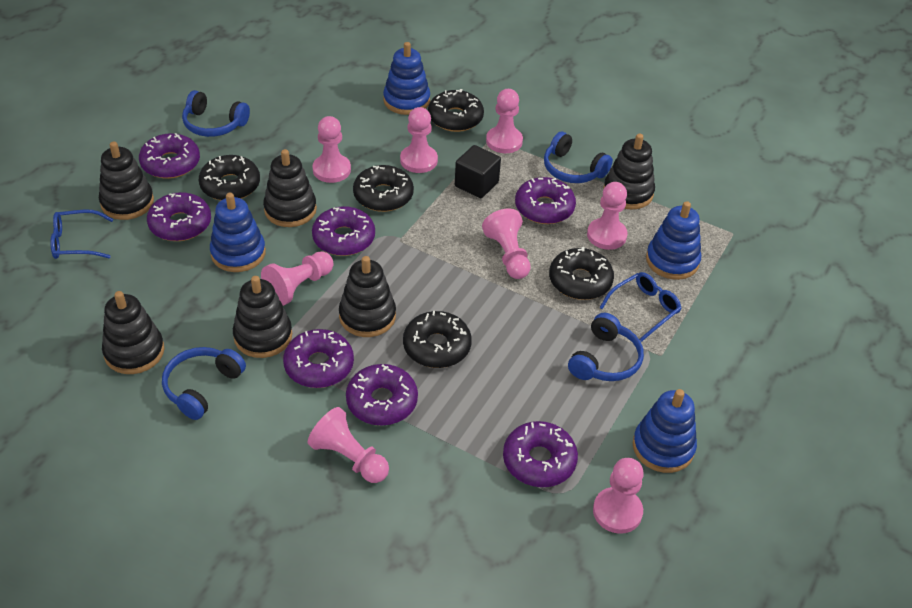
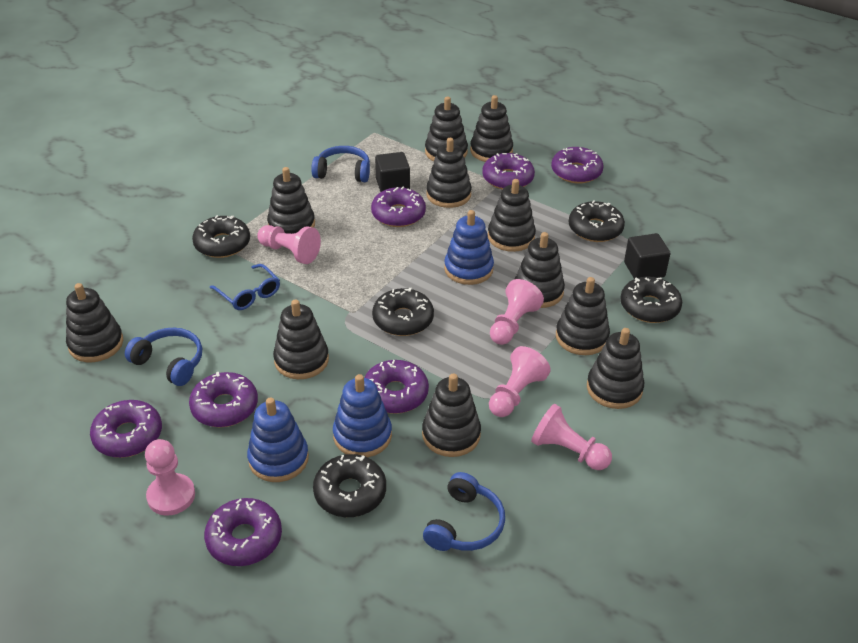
black cube: [455,145,501,198] = 1 -> [375,152,410,192] [624,233,671,279] = 2
black stacking toy: [99,142,154,220] [102,291,164,374] [233,276,292,358] [263,149,317,227] [339,256,396,337] [603,134,655,209] = 6 -> [66,283,123,362] [267,167,315,234] [273,299,329,379] [422,373,481,457] [425,96,468,161] [426,138,472,208] [470,95,513,162] [488,179,536,252] [514,232,565,308] [556,277,610,355] [587,328,644,409] = 11
blue glasses: [50,210,113,259] [599,272,682,342] = 2 -> [210,264,280,310] = 1
blue headphones: [162,347,246,420] [182,90,250,137] [544,132,613,183] [568,313,644,381] = 4 -> [125,328,202,386] [311,146,370,182] [423,472,505,551] = 3
blue stacking toy: [210,193,266,272] [383,42,430,115] [633,389,697,473] [646,201,701,280] = 4 -> [247,397,309,482] [333,374,392,457] [444,210,494,285] = 3
pink pawn: [261,251,334,306] [307,407,389,483] [313,116,351,183] [400,107,438,173] [482,209,531,279] [486,89,523,153] [587,182,628,250] [593,458,644,534] = 8 -> [145,439,195,516] [257,225,321,264] [489,346,551,417] [490,279,544,345] [531,404,612,470] = 5

